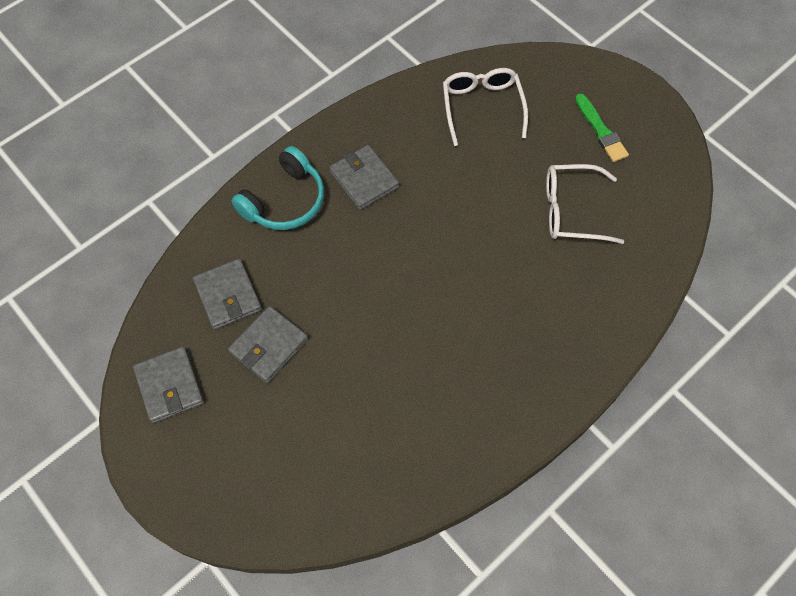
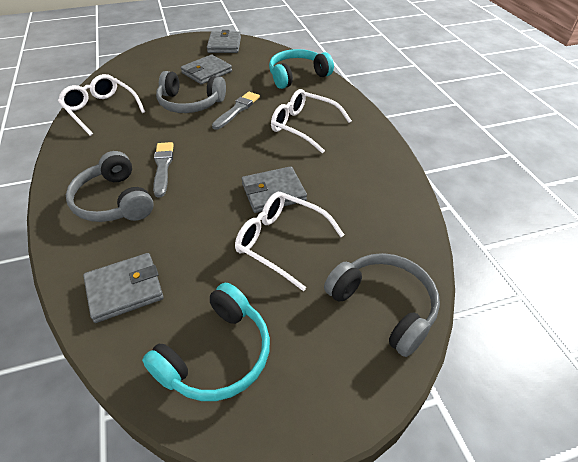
green brush: [575,94,629,162] = 1 -> none = 0
grey brush: none = 0 -> [153,142,174,198] [212,92,260,130] = 2
grey headphones: none = 0 -> [66,151,154,222] [156,71,226,113] [324,253,440,357] = 3
turquoise headphones: [232,146,324,230] = 1 -> [142,283,270,401] [269,49,334,89] = 2
white glasses: [443,68,528,146] [546,164,624,244] = 2 -> [58,74,145,136] [235,192,344,291] [271,89,352,153] = 3

